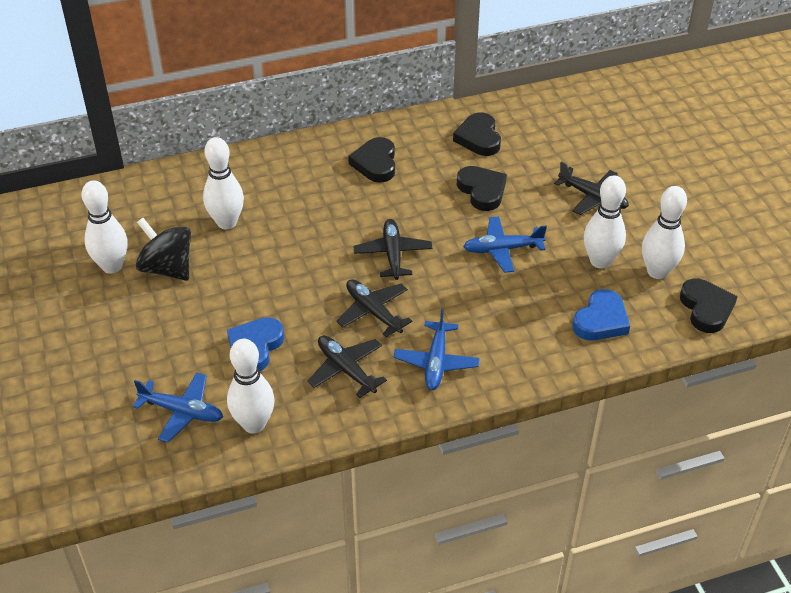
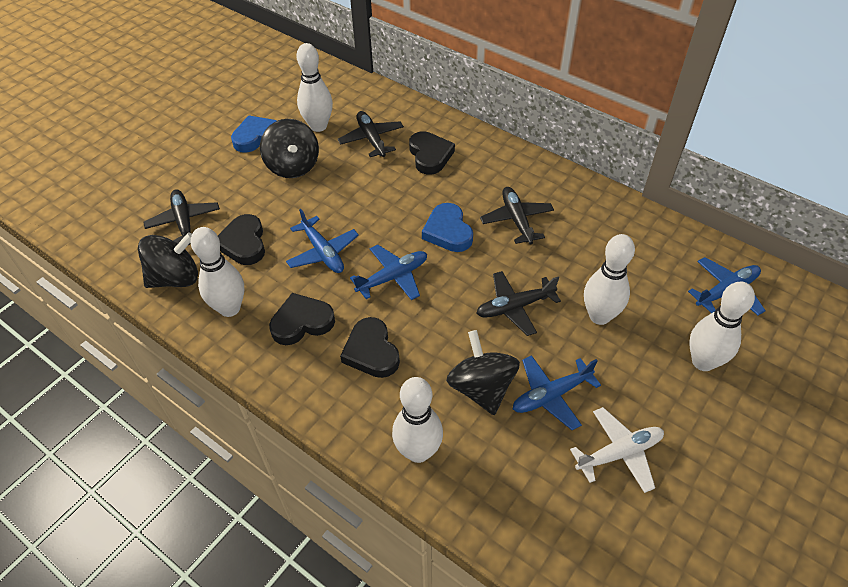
black spinning top: [136,218,191,281] = 1 -> [138,232,198,288] [260,119,319,178] [446,330,520,415] = 3
blue plane: [132,372,223,443] [393,309,480,390] [463,216,547,273] = 3 -> [286,209,359,273] [350,245,427,300] [513,355,601,430] [688,257,766,316] = 4
white plane: none = 0 -> [570,407,664,493] = 1

